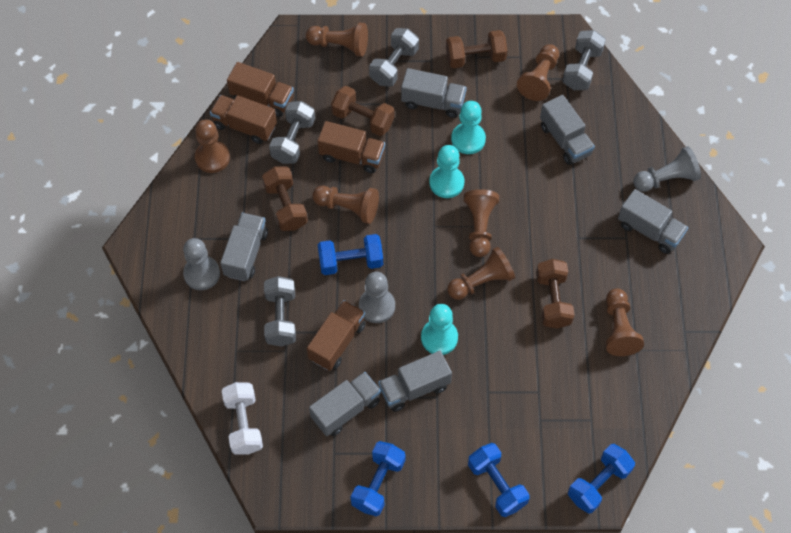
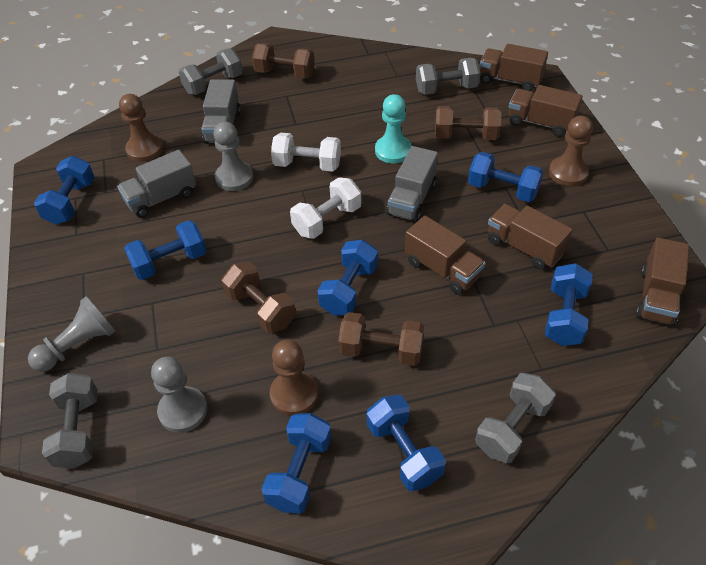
blue dumbbell: [318,234,383,275] [350,441,405,516] [468,443,530,517] [568,444,635,514] = 4 -> [34,156,95,225] [124,220,207,280] [261,413,332,514] [317,240,378,316] [367,395,445,491] [468,152,544,202] [545,263,593,346] = 7
brown pawn: [195,120,230,173] [306,23,368,57] [312,185,379,224] [447,247,515,300] [464,189,499,257] [517,44,559,101] [605,288,644,356] = 7 -> [119,94,163,162] [270,340,318,416] [549,116,593,186] = 3
brown truck: [210,95,277,144] [227,62,294,117] [307,300,366,371] [318,121,385,173] = 4 -> [405,216,485,295] [480,44,548,91] [488,204,572,270] [508,85,583,137] [636,237,689,326] = 5
grey truck: [220,213,268,281] [309,372,381,436] [378,351,452,412] [401,68,467,118] [540,95,595,165] [618,189,688,254] = 6 -> [117,150,196,218] [201,79,241,144] [387,146,438,222] = 3
turquoise pawn: [421,304,458,355] [429,145,464,198] [451,101,486,154] = 3 -> [375,94,412,163] = 1
white dumbbell: [222,382,263,455] = 1 -> [271,132,341,172] [290,177,362,239] = 2

